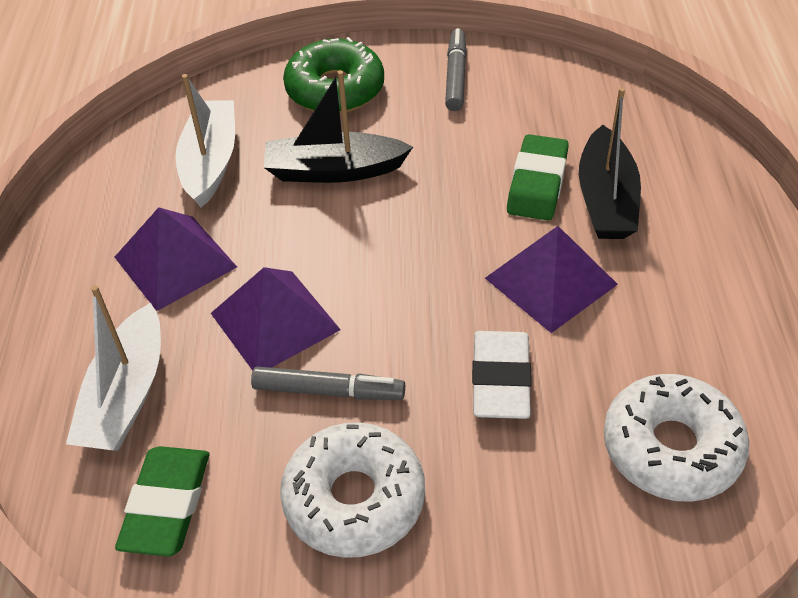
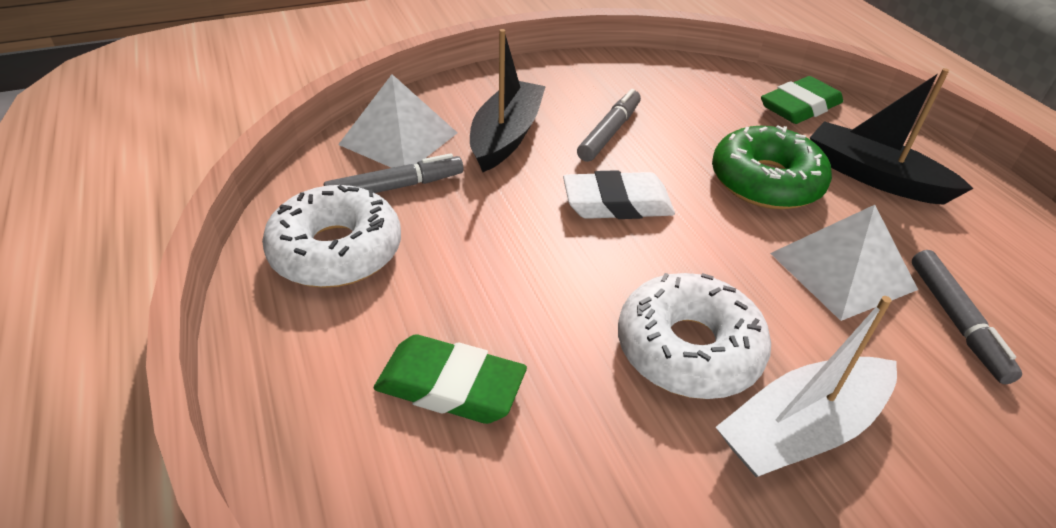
grey marker: [251,367,405,400] [445,28,467,111] = 2 -> [324,153,463,193] [577,89,641,162] [912,250,1022,384] = 3
purple pyramid: [115,207,237,311] [211,267,341,371] [485,226,618,333] = 3 -> none = 0
white boat: [66,285,161,451] [175,74,235,208] = 2 -> [716,296,897,477] = 1
white pyramid: none = 0 -> [338,74,457,168] [770,205,918,321] = 2

